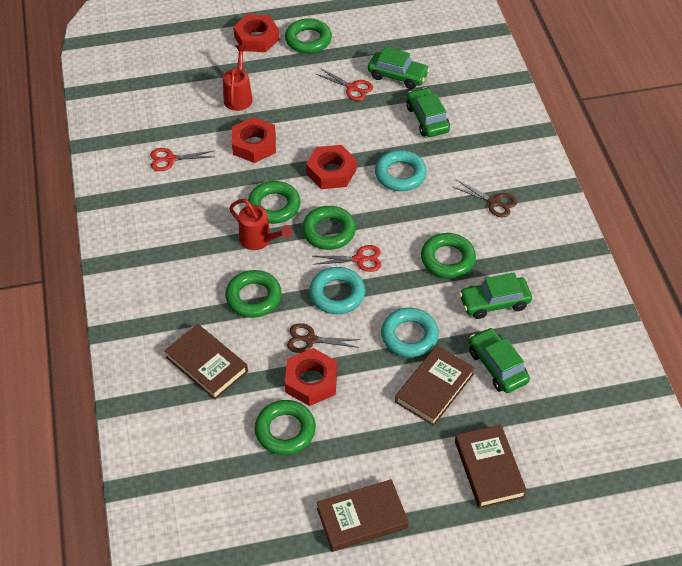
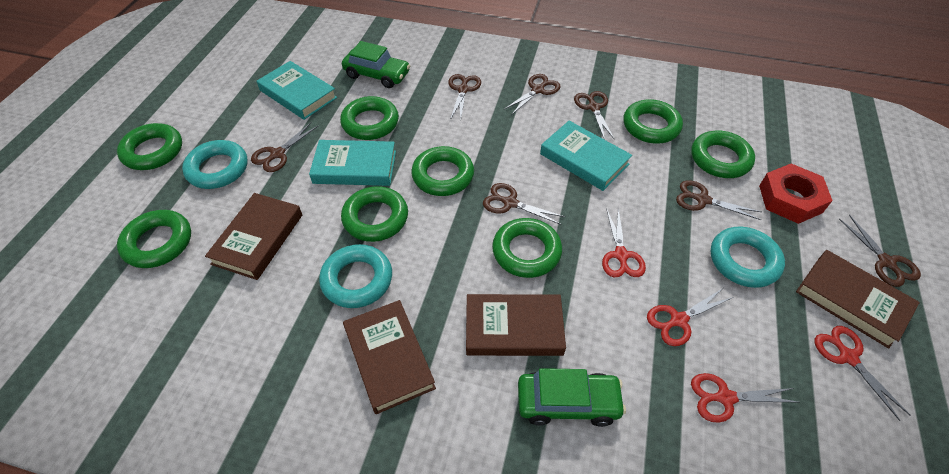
brown scissors: [287,323,361,353] [453,180,517,218] = 2 -> [251,123,318,172] [448,74,481,120] [483,183,565,225] [505,74,560,115] [574,91,615,140] [676,180,761,220] [839,215,921,287] = 7
green car: [368,47,430,89] [406,87,450,137] [459,273,532,319] [469,327,530,393] = 4 -> [342,41,410,88] [518,368,626,427] = 2
green ring: [225,270,282,318] [248,181,300,224] [255,400,316,455] [285,18,332,54] [302,206,356,250] [421,233,476,278] = 6 -> [117,123,182,170] [117,210,191,268] [340,96,399,140] [341,186,408,242] [411,146,474,196] [492,218,562,278] [624,99,683,144] [691,131,755,178] = 8
red nut: [232,117,276,163] [233,14,279,52] [285,348,337,406] [306,145,357,189] = 4 -> [759,164,833,224] = 1
red scissors: [150,148,214,171] [312,245,381,272] [316,68,373,101] = 3 -> [602,208,646,277] [647,288,733,346] [691,373,798,423] [815,326,910,421] = 4
red watering can: [223,45,253,111] [229,199,293,250] = 2 -> none = 0
turquoise book: none = 0 -> [257,61,337,120] [309,140,396,186] [540,121,632,191] = 3

